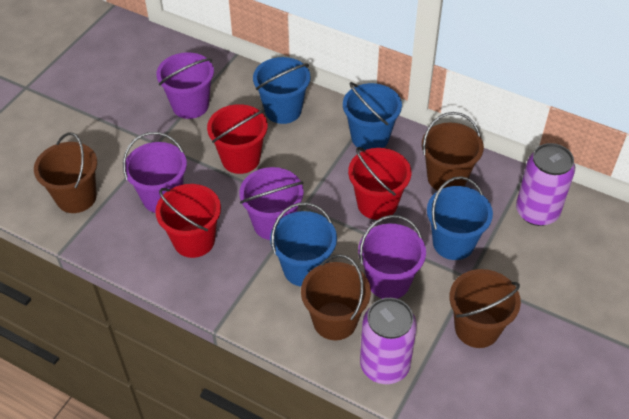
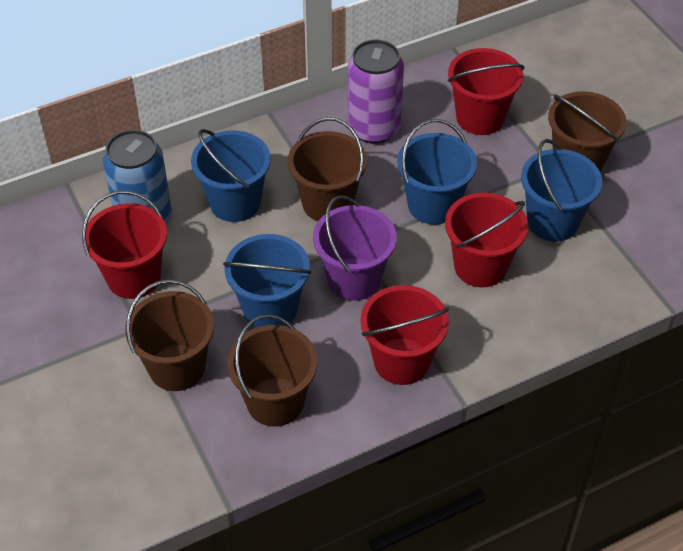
blue can: none = 0 -> [103,130,172,225] = 1
purple bucket: [123,132,187,213] [156,52,214,119] [239,167,304,240] [358,215,426,299] = 4 -> [313,195,397,301] = 1
purple can: [360,298,417,384] [516,143,575,226] = 2 -> [348,39,404,144] = 1
red bucket: [155,184,221,258] [207,104,268,174] [348,147,411,220] = 3 -> [82,190,167,299] [360,285,449,385] [445,193,528,287] [448,48,525,135] = 4

